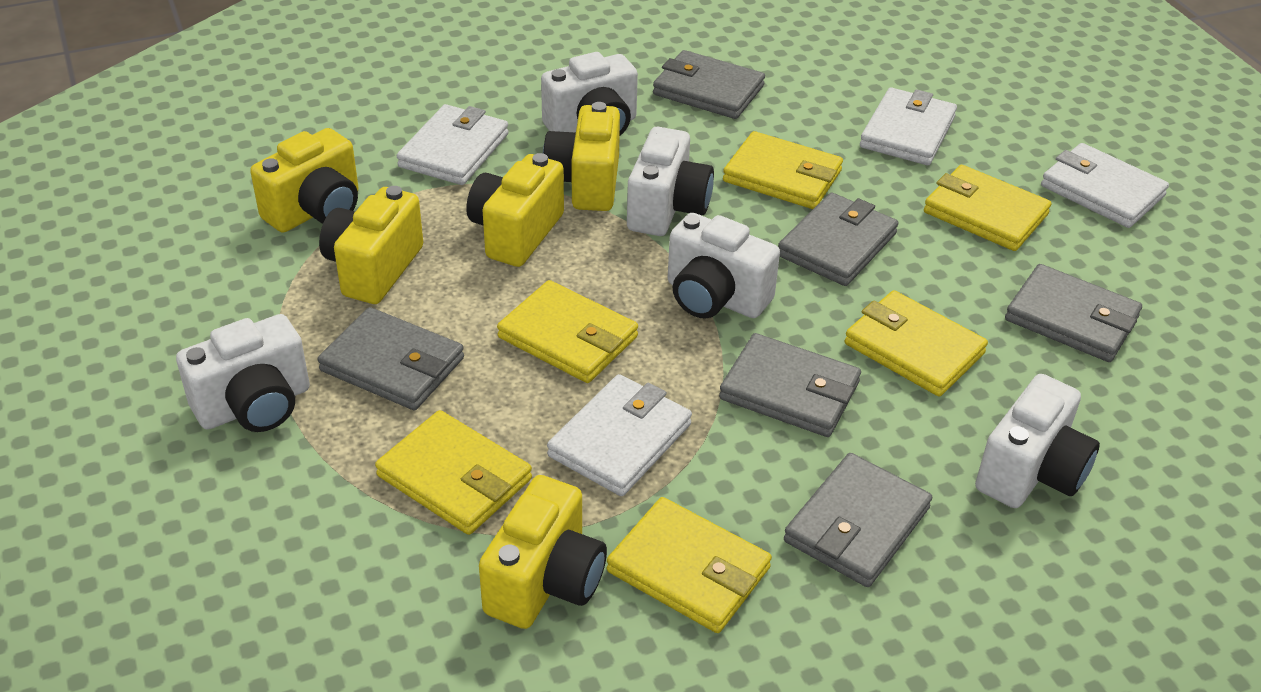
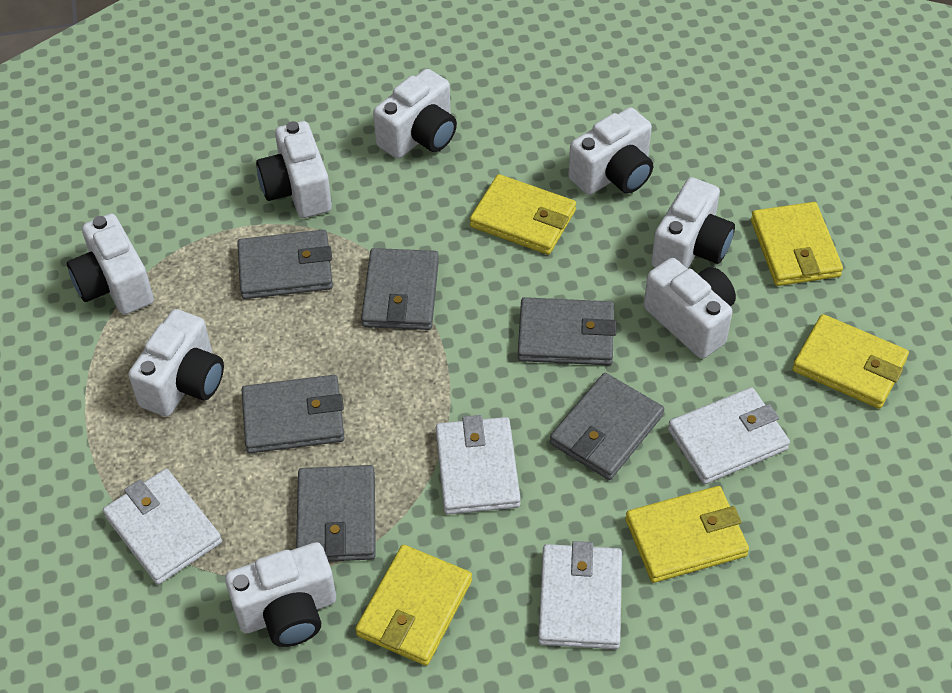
white camera: [176,314,310,432] [541,52,638,136] [627,127,714,236] [668,213,780,319] [975,374,1100,508] = 5 -> [67,214,154,315] [128,309,224,417] [225,542,336,647] [256,121,332,218] [373,69,457,159] [568,107,653,195] [644,258,736,359] [651,177,735,269] = 8
yellow camera: [250,128,358,233] [319,186,423,304] [466,153,564,267] [479,475,607,629] [543,102,620,211] = 5 -> none = 0
yellow wallet: [375,410,532,535] [497,280,638,383] [607,497,772,633] [723,131,843,209] [844,290,988,396] [924,165,1052,251] = 6 -> [355,545,472,666] [470,174,576,255] [625,486,749,583] [751,202,843,286] [792,314,909,409] = 5

